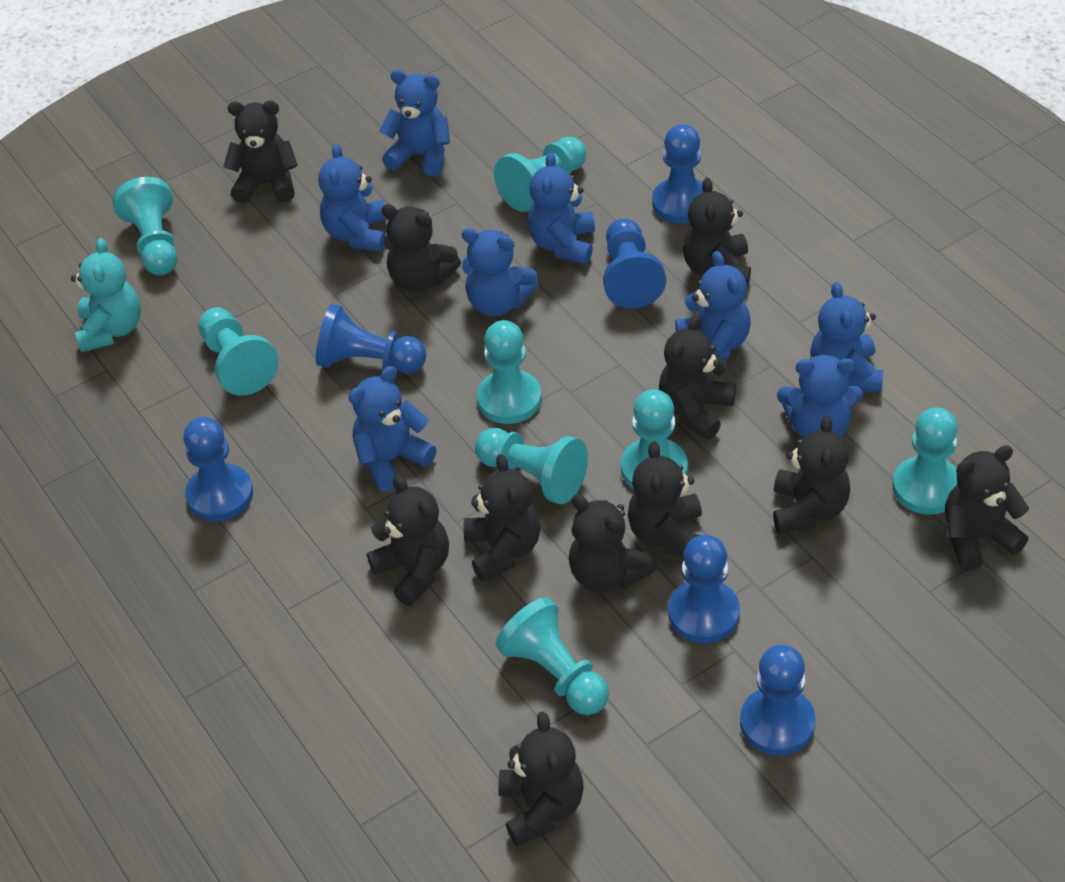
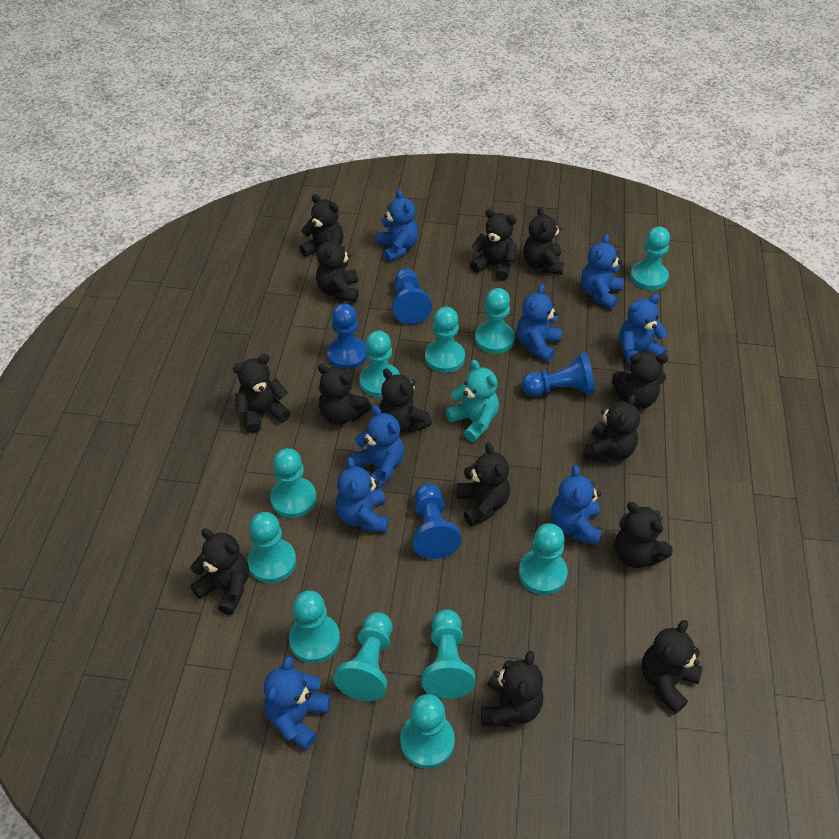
black teddy bear: [223,101,298,204] [367,475,449,606] [381,204,461,293] [463,454,540,582] [498,712,584,847] [569,494,656,592] [628,441,702,557] [659,315,736,440] [683,178,751,287] [773,415,850,534] [945,445,1029,571] = 11 -> [190,529,249,615] [233,354,291,433] [299,194,343,257] [316,232,359,302] [318,364,372,425] [379,369,432,433] [457,442,510,527] [470,208,517,281] [481,651,543,726] [524,206,564,275] [584,394,640,463] [612,351,668,409] [615,502,673,568] [642,620,703,714] = 14
blue pawn: [183,417,253,521] [316,304,426,373] [603,218,666,309] [652,124,703,224] [668,535,740,643] [740,645,816,756] = 6 -> [327,303,367,369] [392,268,432,324] [413,483,461,559] [522,352,595,396] = 4
turquoise pawn: [112,177,177,275] [198,307,279,395] [475,428,588,504] [477,320,542,424] [494,137,586,212] [496,597,609,715] [621,389,688,490] [892,407,958,515] = 8 -> [248,512,296,583] [270,448,316,518] [289,590,340,663] [334,612,392,701] [359,330,400,397] [400,694,455,769] [422,609,475,699] [425,307,465,373] [475,288,515,354] [519,523,568,595] [630,226,670,290] = 11

